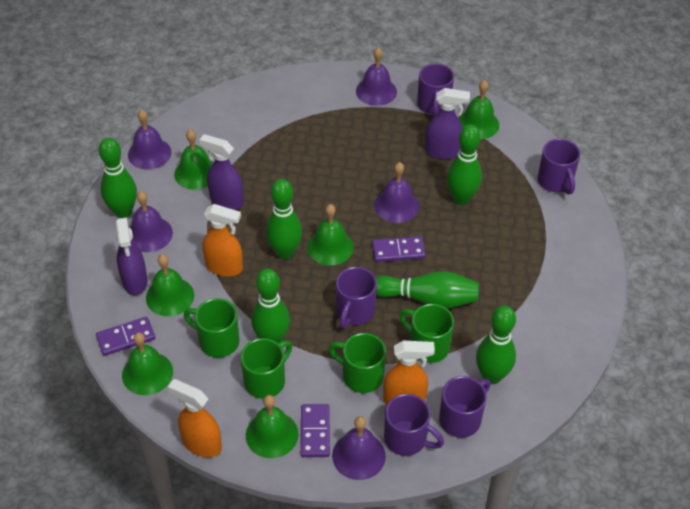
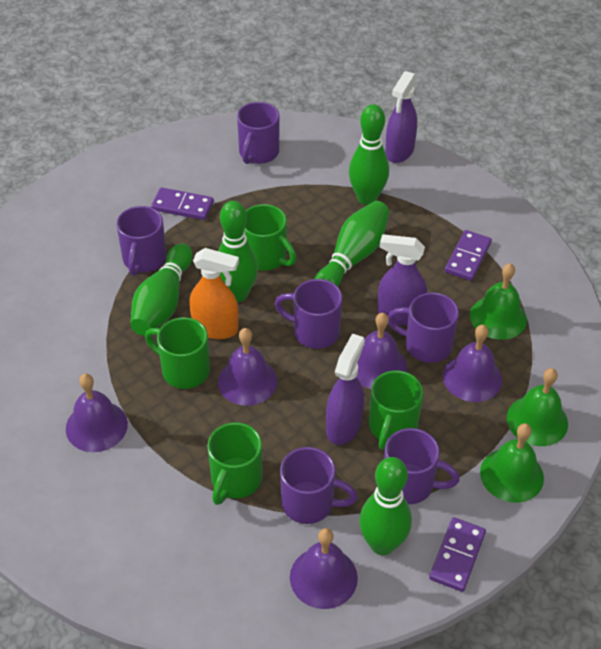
green bell: [122,332,173,395] [146,254,194,316] [174,129,214,190] [246,395,298,458] [307,204,354,265] [458,80,499,139] = 6 -> [470,263,527,340] [480,423,544,503] [507,368,568,446] = 3
green bowling pin: [99,138,137,218] [251,268,290,343] [266,179,302,259] [376,271,479,308] [447,125,482,205] [476,306,516,384] = 6 -> [130,243,193,336] [218,201,258,302] [314,201,390,287] [349,104,389,205] [359,457,412,555] = 5
orange spray bottle: [168,379,222,458] [202,204,243,277] [383,341,435,405] = 3 -> [189,248,239,339] = 1
purple mug: [336,267,377,328] [384,394,444,456] [417,64,454,117] [439,376,490,438] [537,139,580,195] = 5 -> [116,206,167,276] [237,102,280,164] [275,279,342,349] [280,447,358,524] [384,428,460,504] [388,292,459,363] = 6

